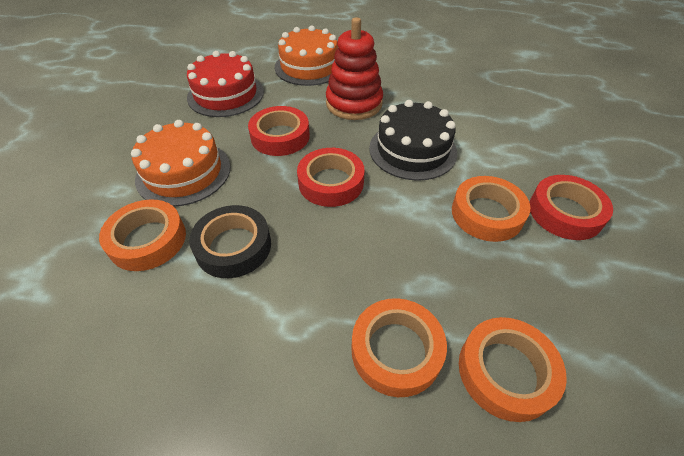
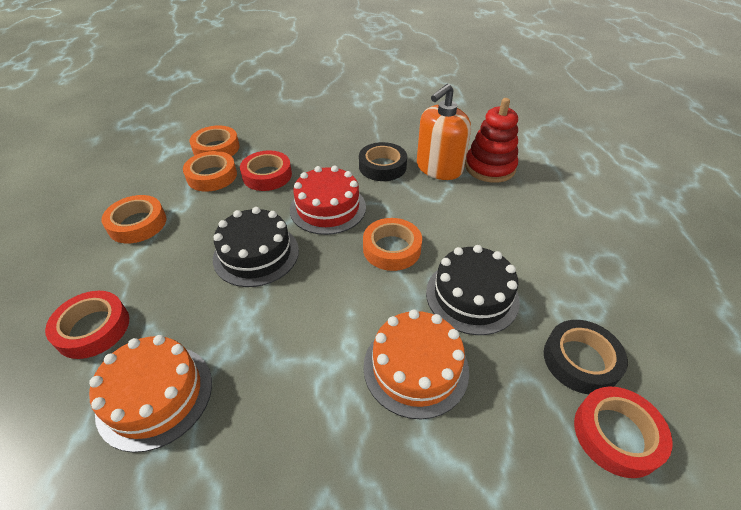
black cake: [369,100,457,180] = 1 -> [213,207,299,287] [426,245,520,335] = 2
black tape: [189,205,271,278] = 1 -> [359,142,407,181] [544,320,628,394] = 2
orange soap dispenser: none = 0 -> [417,84,471,180] = 1

